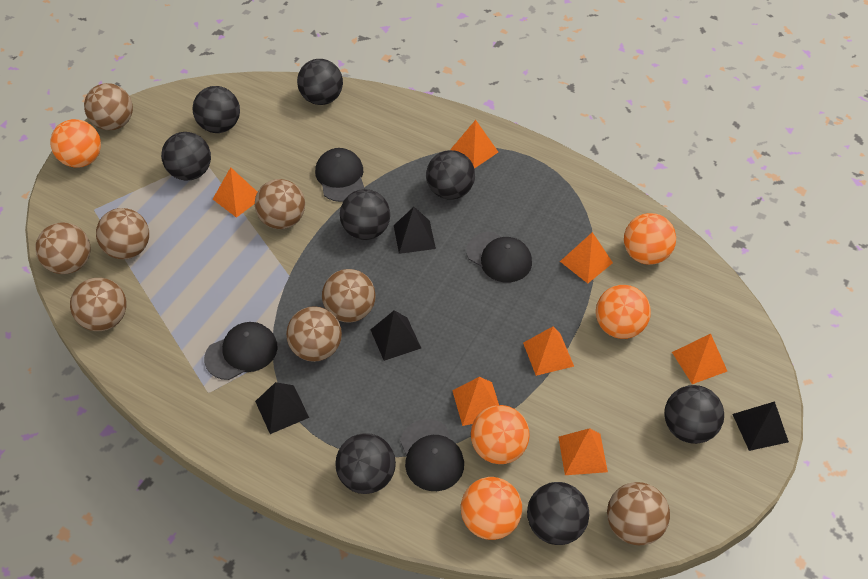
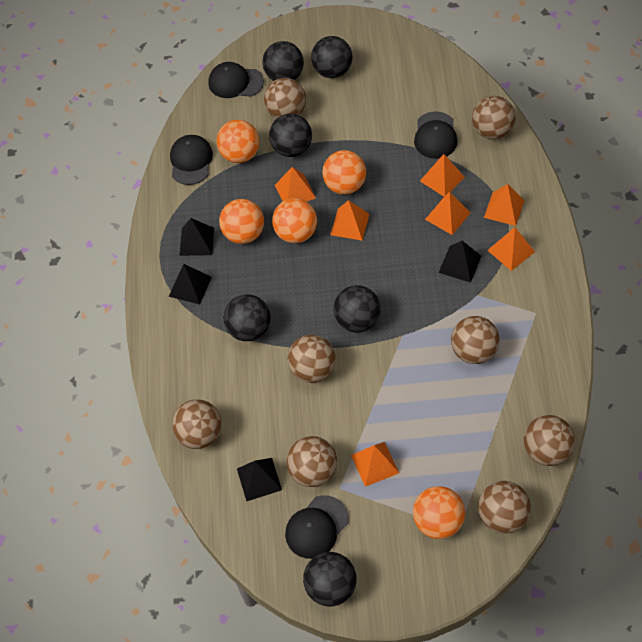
black ball: [161,132,211,180] [193,86,240,133] [297,59,343,105] [335,433,396,494] [340,189,390,240] [426,150,475,199] [527,482,590,545] [664,385,724,444] = 8 -> [223,294,271,341] [262,41,304,81] [269,114,312,157] [303,552,357,607] [311,36,352,78] [333,285,381,333] = 6

